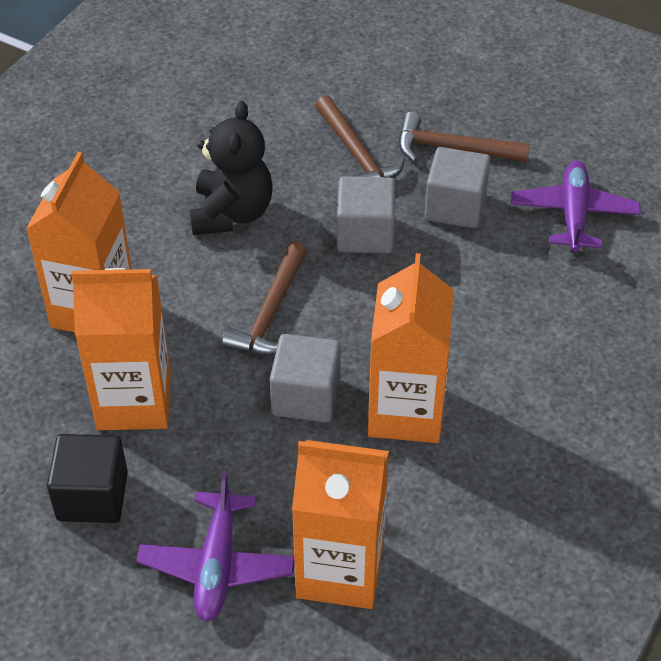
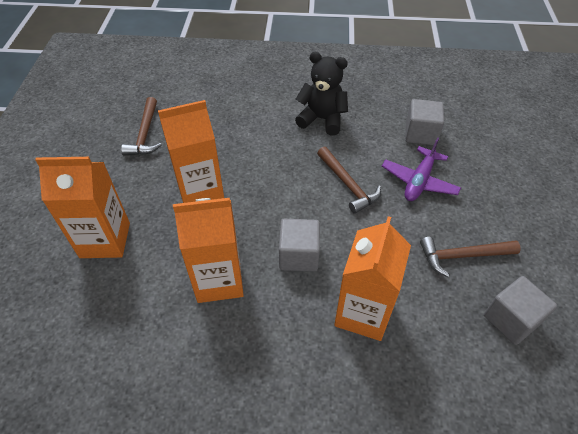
black cube: [47,434,128,523] = 1 -> none = 0
purple plane: [136,471,295,622] [511,160,641,253] = 2 -> [382,137,461,201] = 1

